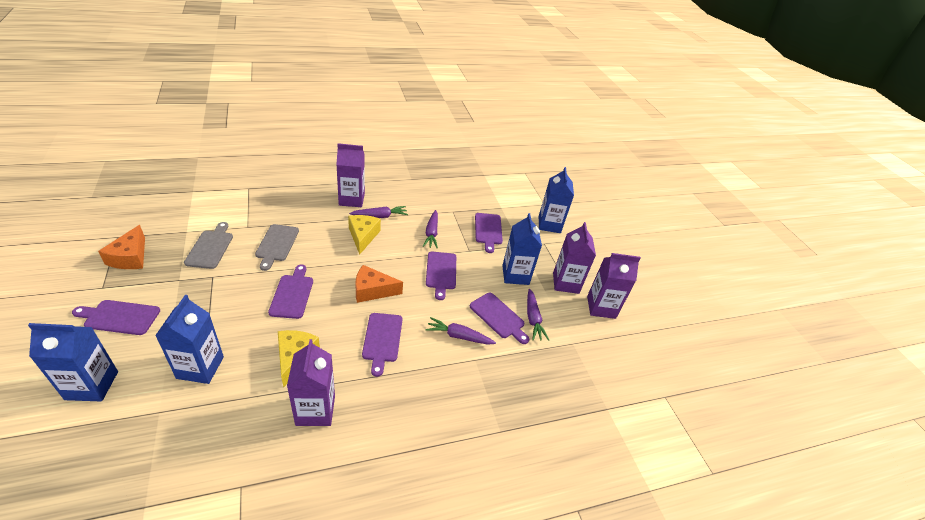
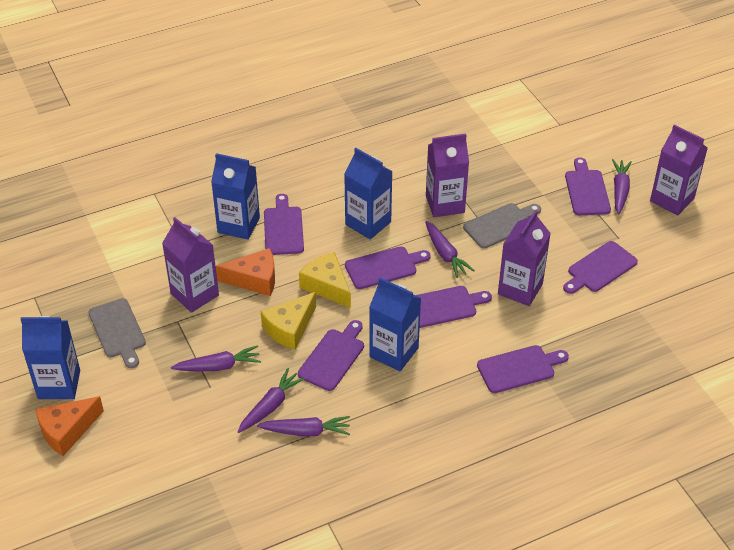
purple carrot: [349,206,408,218] [423,210,438,249] [426,317,496,345] [527,289,549,341] = 4 -> [171,345,261,371] [238,368,305,433] [257,416,350,436] [425,221,475,278] [612,159,632,214] = 5
purple cutting board: [72,300,160,335] [268,264,313,319] [362,313,402,377] [426,252,456,300] [470,293,529,344] [475,213,503,253] = 6 -> [264,194,304,255] [298,320,364,391] [345,247,431,289] [416,286,492,328] [477,345,569,393] [563,241,638,294] [565,157,611,215] = 7

